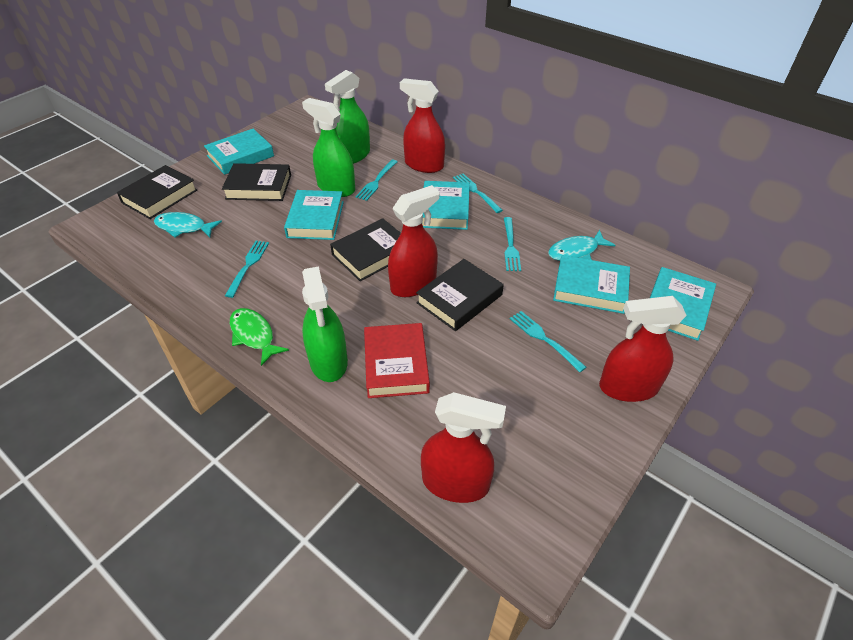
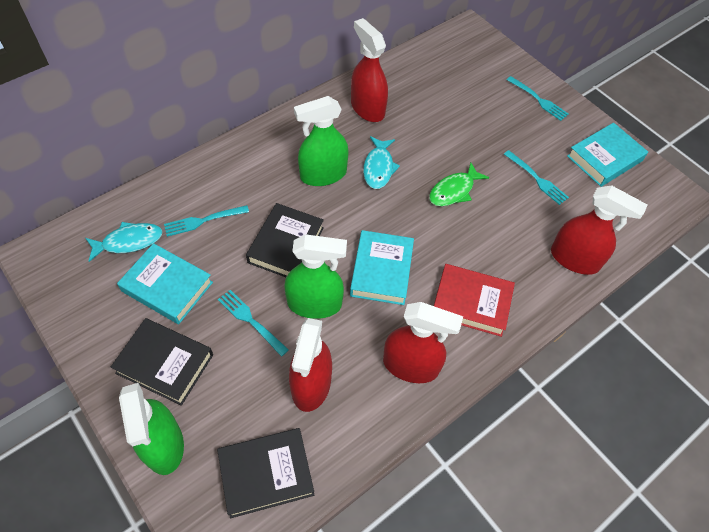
black book: [117,165,197,219] [222,163,291,201] [330,218,401,281] [416,259,504,331] = 4 -> [111,318,213,406] [217,428,314,518] [246,203,324,277] = 3
turquoise book: [204,129,274,175] [284,190,344,240] [422,181,470,230] [553,255,630,314] [650,267,716,341] = 5 -> [117,243,213,324] [350,230,414,305] [567,123,648,187] = 3
turquoise fork: [225,241,269,298] [356,160,398,201] [453,174,503,213] [504,217,521,271] [510,311,587,372] = 5 -> [164,205,249,237] [218,290,289,357] [504,150,569,205] [507,76,569,121] = 4

